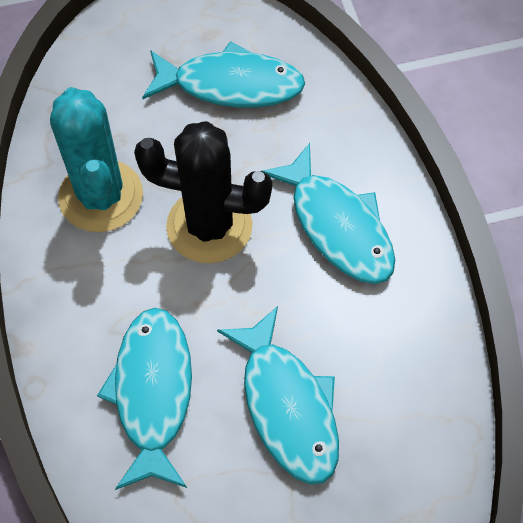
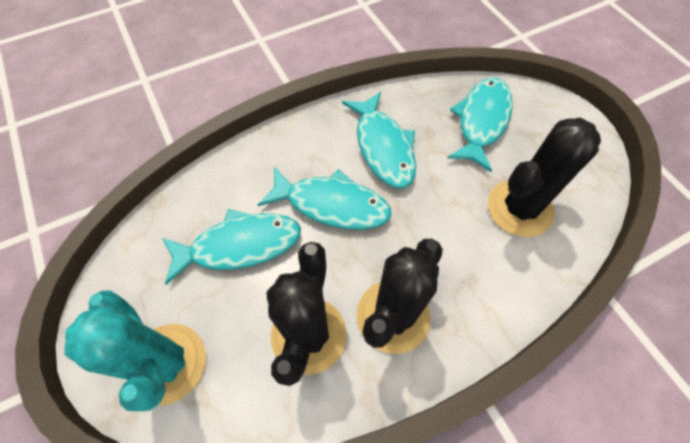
black cactus: [134,121,272,263] = 1 -> [267,242,347,386] [357,239,443,354] [488,118,601,237] = 3

